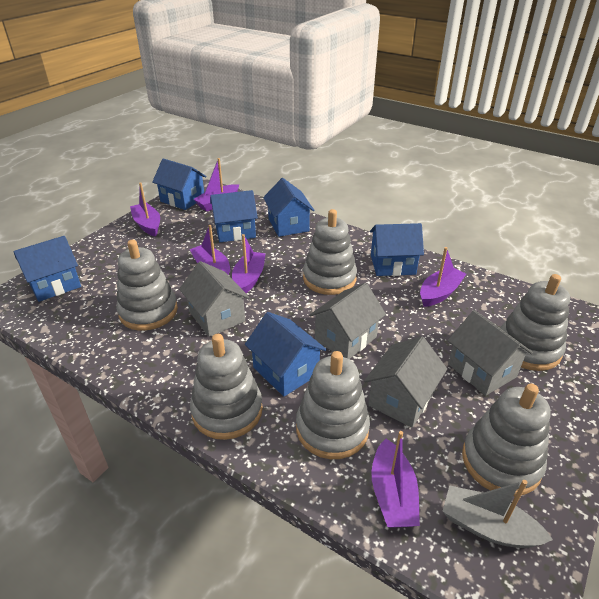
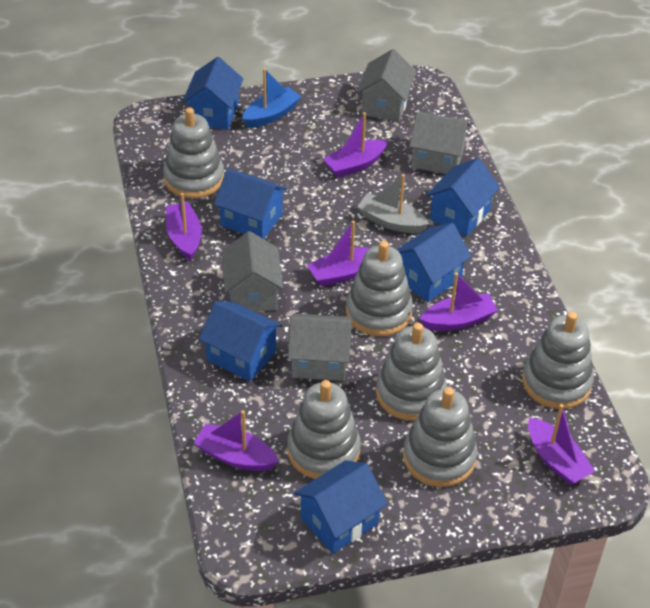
blue boat: none = 0 -> [242,68,301,128] = 1

